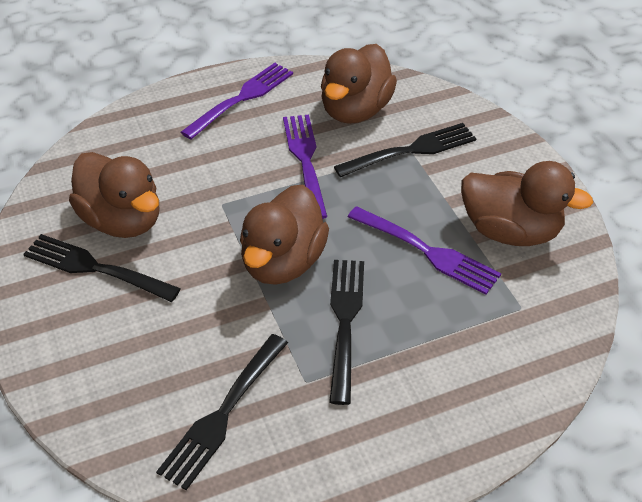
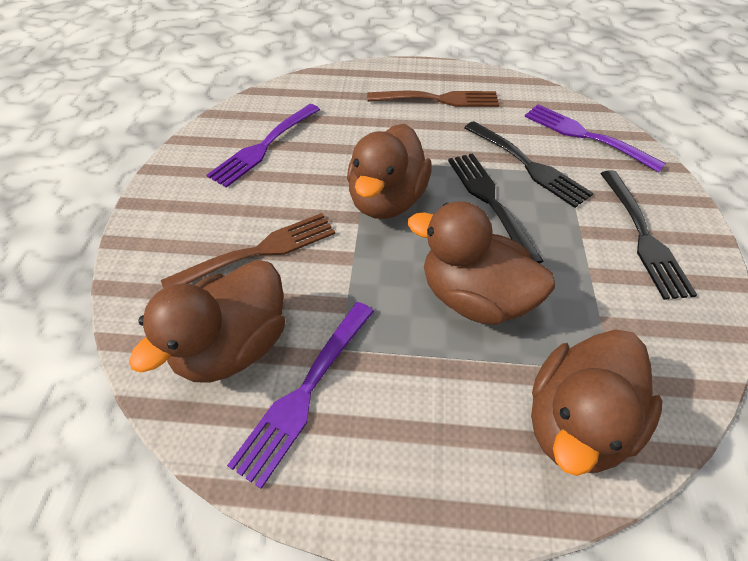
black fork: [23,234,181,302] [156,334,288,490] [329,260,364,405] [334,123,477,177] = 4 -> [448,153,543,264] [464,121,593,208] [600,170,697,300] = 3
brown fork: none = 0 -> [161,213,335,288] [367,91,499,107] = 2

